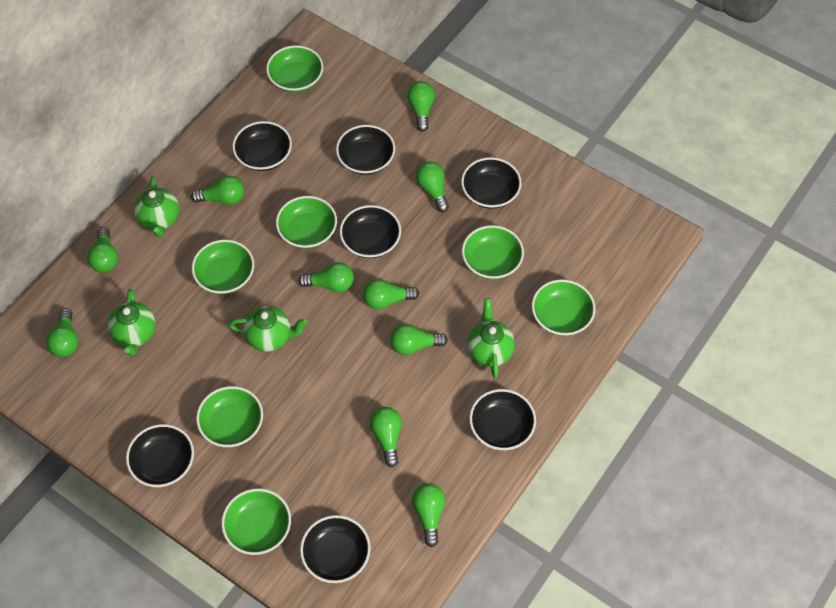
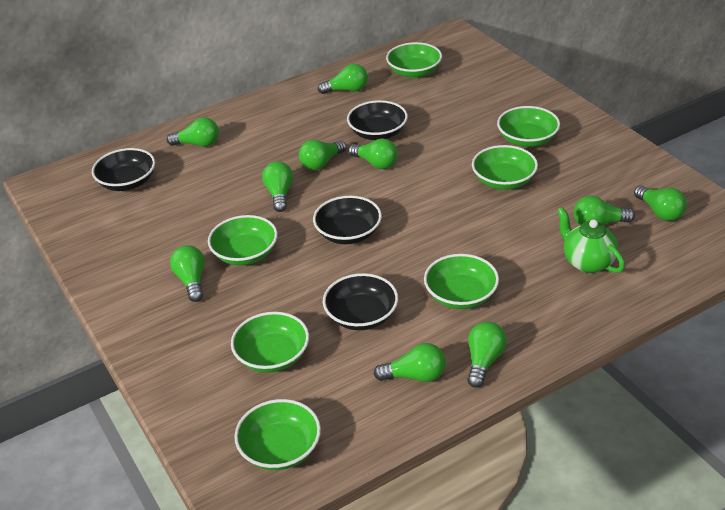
black bowl: [126,424,194,487] [232,121,292,171] [300,515,371,583] [336,125,395,175] [340,205,401,258] [461,157,522,209] [469,389,536,450] = 7 -> [92,148,155,191] [313,196,382,244] [323,273,398,330] [347,100,408,140] = 4
green teapot: [108,289,156,356] [134,176,179,238] [229,306,307,352] [468,298,515,378] = 4 -> [557,207,625,273] = 1

